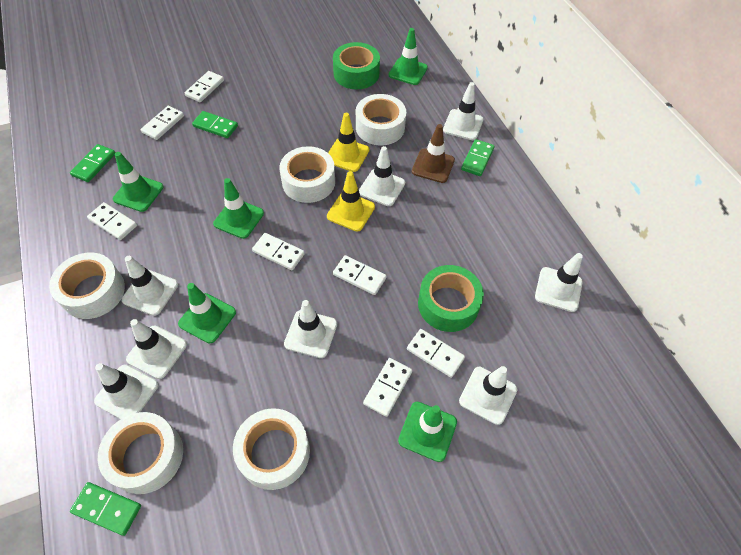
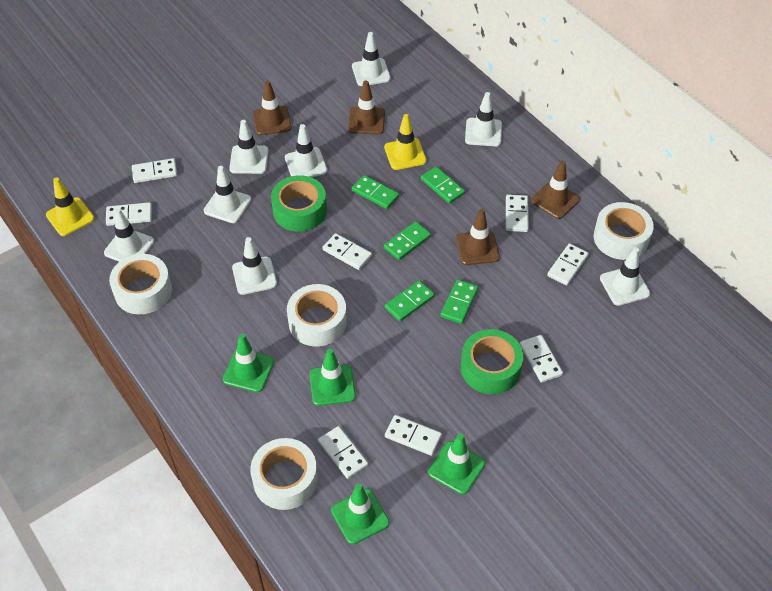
brown traffic cone: [412,124,455,183] = 1 -> [253,80,292,135] [348,81,385,134] [456,209,500,265] [531,160,580,219] = 4
green domino: [70,144,115,182] [70,482,141,536] [192,111,238,138] [461,139,495,176] = 4 -> [352,175,399,209] [384,222,431,260] [385,280,435,321] [421,166,465,204] [440,279,479,324] = 5
green traffic cone: [113,152,164,212] [178,283,236,343] [213,178,264,239] [389,28,428,85] [398,402,457,462] = 5 -> [223,334,274,392] [310,349,356,406] [331,484,389,544] [428,433,485,494] = 4
white domino: [87,202,137,240] [141,106,184,140] [185,71,224,102] [252,233,305,270] [333,255,387,295] [363,358,412,417] [407,329,465,378] = 7 -> [106,202,152,226] [132,158,177,183] [318,426,368,479] [322,233,372,270] [385,415,442,456] [506,194,529,232] [520,335,563,383] [547,243,589,286] = 8
white tape: [49,253,125,319] [98,412,183,494] [233,408,310,490] [279,146,335,203] [356,94,406,145] = 5 -> [109,254,172,314] [250,438,318,510] [287,284,347,347] [594,202,654,260] = 4

